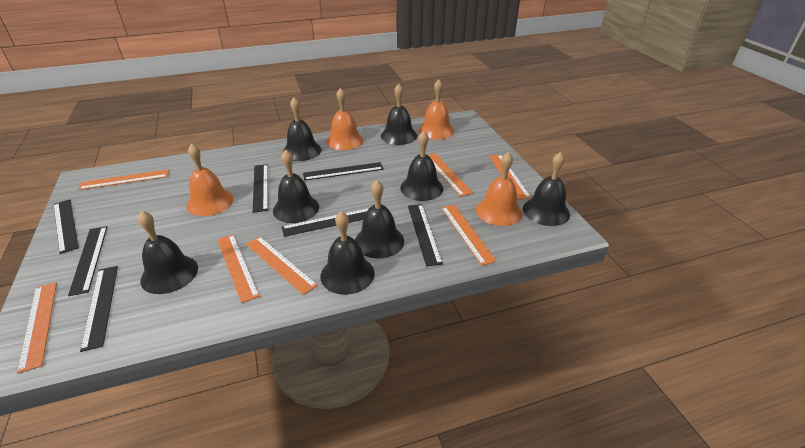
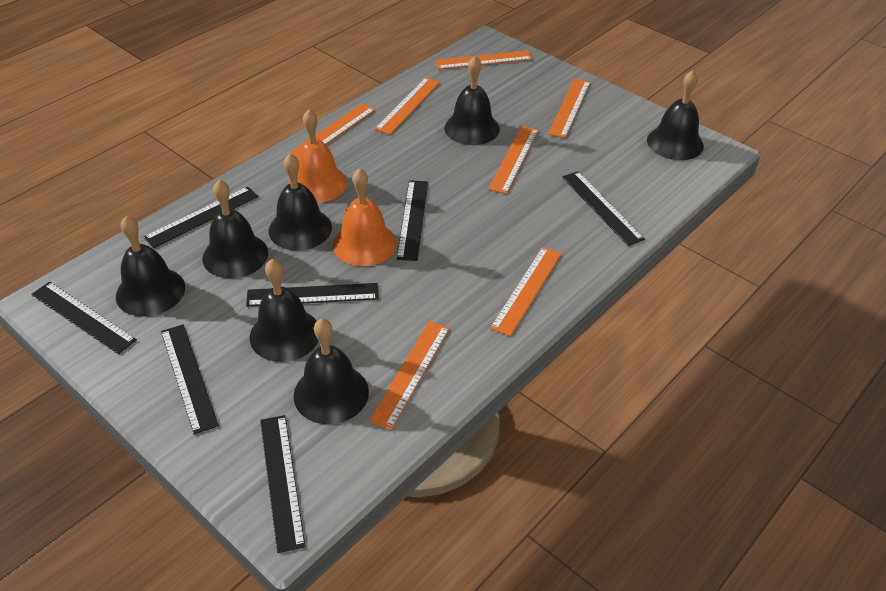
black bell: [138,211,198,294] [273,149,319,223] [283,97,322,161] [320,211,375,295] [355,180,404,259] [381,84,417,145] [400,131,443,201] [523,152,570,226] = 8 -> [116,216,185,317] [202,180,268,278] [250,259,319,362] [269,154,332,251] [293,319,369,424] [444,56,500,145] [647,70,704,160] = 7
orange bell: [186,143,234,216] [326,88,364,150] [418,79,454,140] [476,152,522,226] = 4 -> [288,110,347,203] [333,168,397,266] = 2

